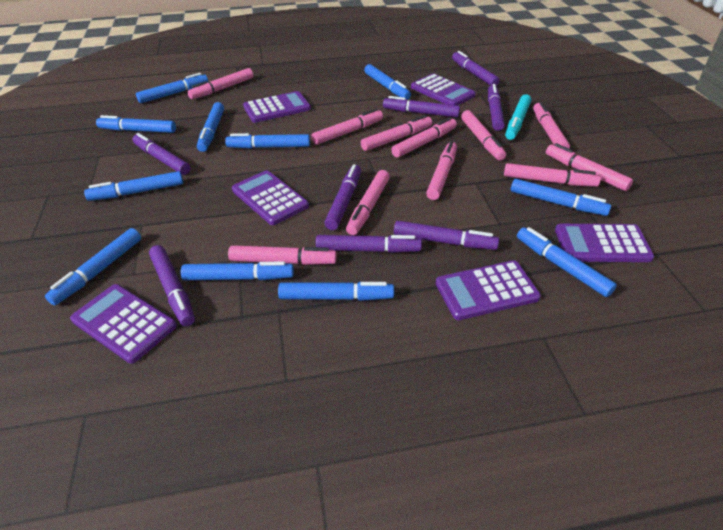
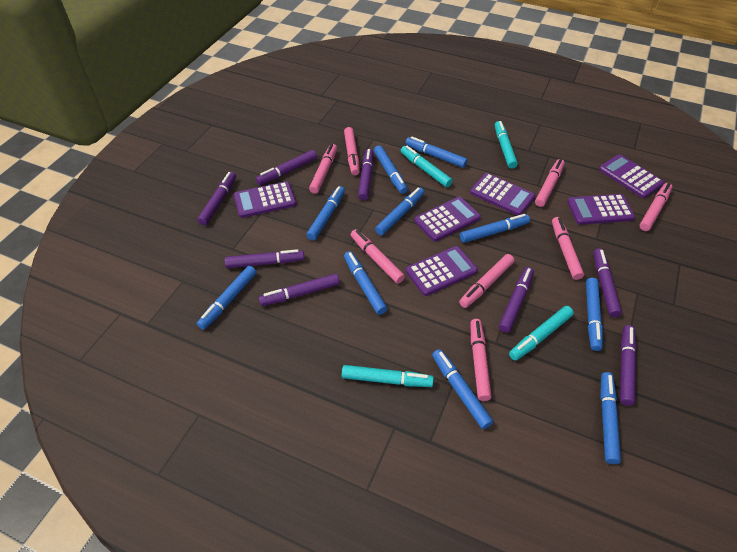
blue marker: [45,228,141,305] [84,171,183,201] [96,115,176,133] [136,73,208,103] [181,261,294,280] [197,102,224,152] [225,133,310,149] [278,282,394,301] [364,64,411,100] [511,179,611,216] [517,227,617,297] = 11 -> [197,266,257,330] [307,186,345,240] [344,251,387,315] [374,145,408,194] [375,187,424,235] [405,137,468,168] [432,349,493,429] [460,214,530,243] [586,278,603,351] [600,372,621,464] = 10
pink marker: [188,68,253,99] [228,245,337,265] [312,109,383,145] [346,170,390,235] [361,115,432,151] [391,117,457,158] [426,141,457,200] [461,110,506,161] [504,163,601,187] [533,102,570,148] [546,143,633,191] = 11 -> [309,144,337,194] [344,127,360,175] [351,229,405,284] [459,254,514,308] [470,319,491,401] [535,159,565,207] [552,217,584,280] [639,183,672,231] = 8
turquoise marker: [505,94,531,140] = 1 -> [342,365,434,387] [401,146,453,187] [495,121,518,168] [509,306,574,361] = 4

